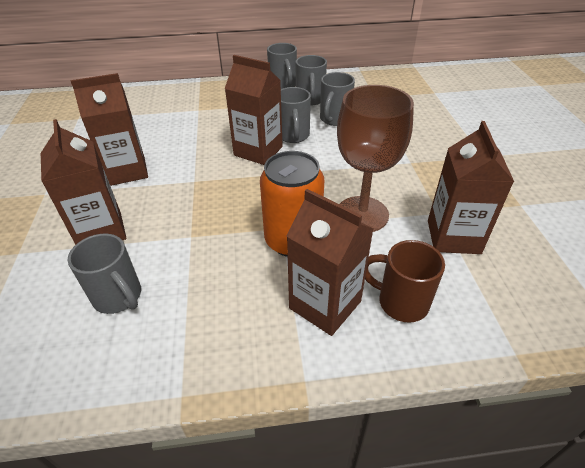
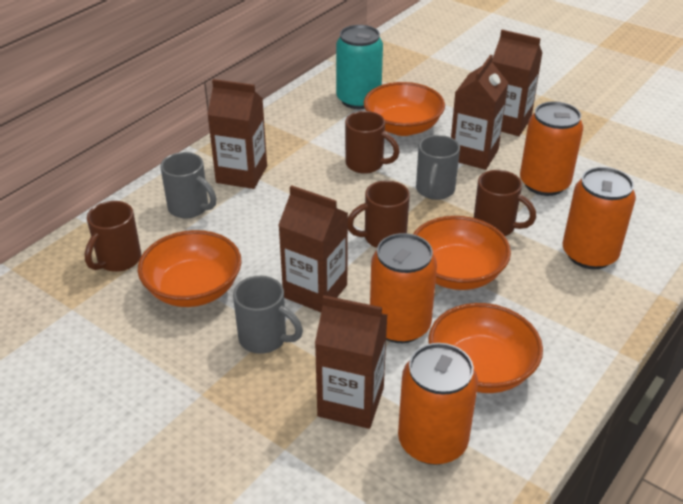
brown goblet: [337,85,414,232] = 1 -> none = 0
brown mug: [365,240,445,323] = 1 -> [85,201,141,272] [345,111,400,174] [348,180,410,248] [474,170,536,236] = 4
grey mug: [68,234,141,314] [267,43,297,89] [281,87,311,143] [295,55,327,106] [320,72,355,126] = 5 -> [160,152,216,219] [233,276,303,354] [416,135,460,200] = 3
orange bowl: none = 0 -> [138,230,242,307] [364,82,445,136] [413,216,511,290] [428,303,543,393] = 4
orange can: [260,151,324,257] = 1 -> [370,233,437,343] [398,343,478,465] [520,101,583,196] [563,167,636,269] = 4
turquoise can: none = 0 -> [336,25,383,109] = 1

